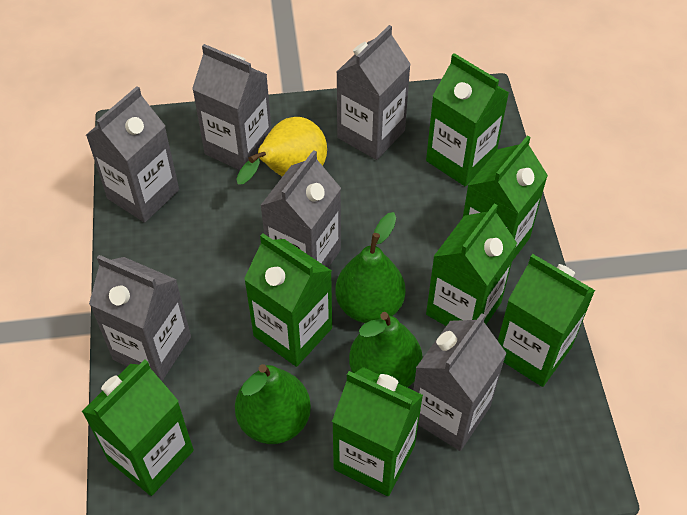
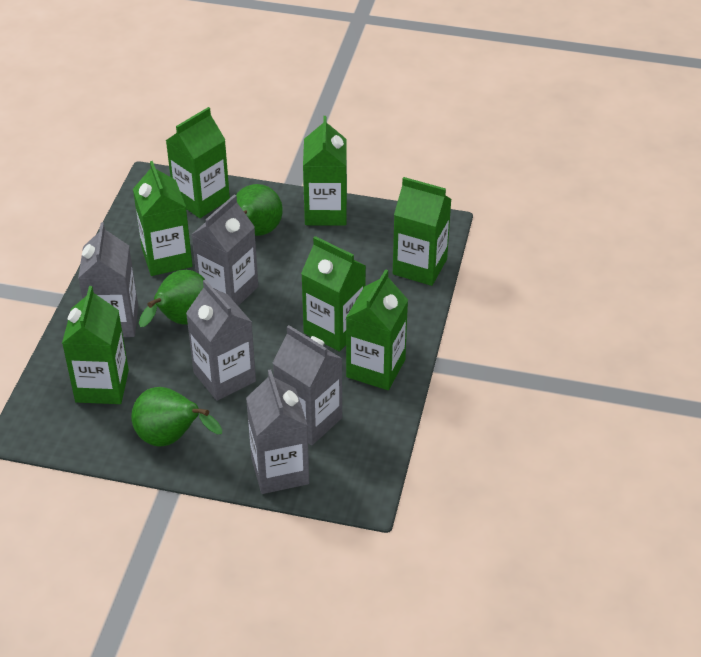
grey carton: [86,86,179,223] [89,255,191,381] [192,44,272,170] [260,150,341,268] [337,25,411,160] [413,313,507,451] = 6 -> [78,223,138,337] [186,279,256,401] [191,195,258,306] [246,369,309,494] [273,325,342,446] = 5
yellow pear: [236,117,327,184] = 1 -> none = 0

